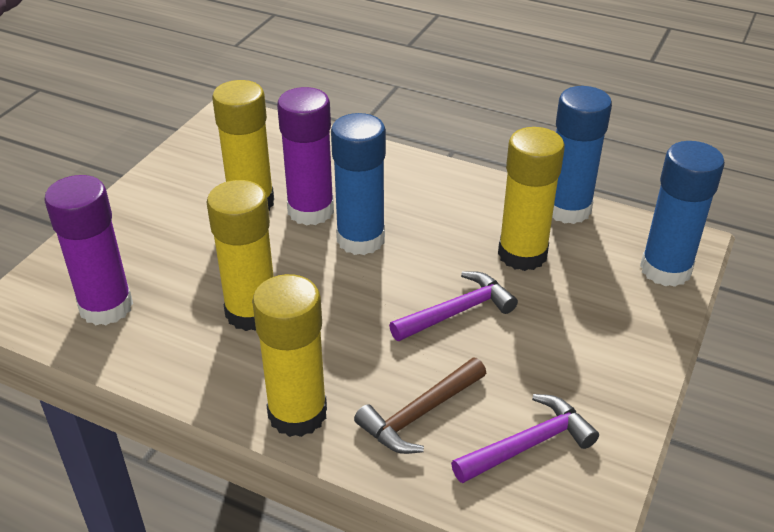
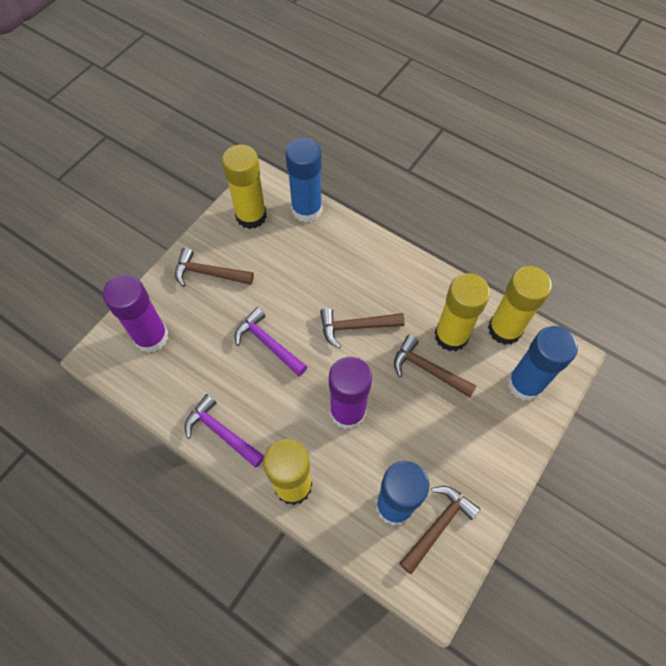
brown hammer: [354,358,486,454] = 1 -> [175,248,254,287] [320,308,405,348] [394,335,477,397] [399,486,480,574] = 4

